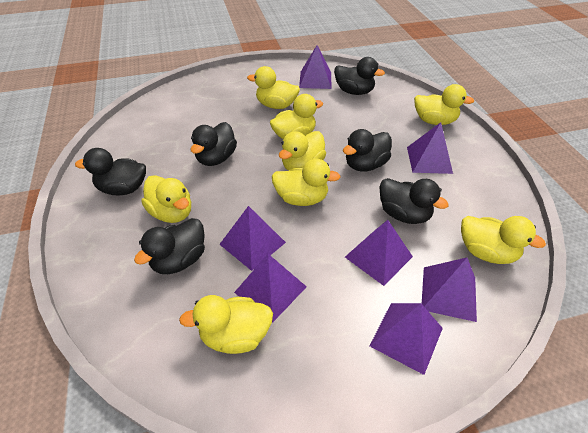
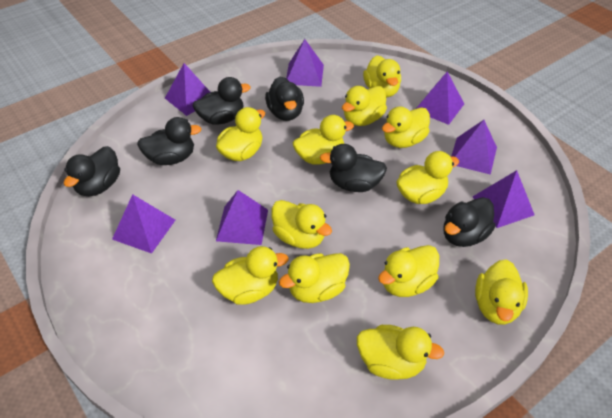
yellow duck: [141,175,191,223] [179,295,273,354] [247,66,300,109] [270,94,323,139] [272,159,340,206] [279,131,326,171] [414,84,474,125] [461,216,546,264] = 8 -> [212,246,289,305] [216,107,265,161] [272,200,332,249] [279,253,350,303] [293,115,354,165] [342,86,387,126] [357,325,444,380] [363,55,401,97] [378,245,439,297] [382,107,430,148] [396,151,459,204] [475,259,528,325] = 12

